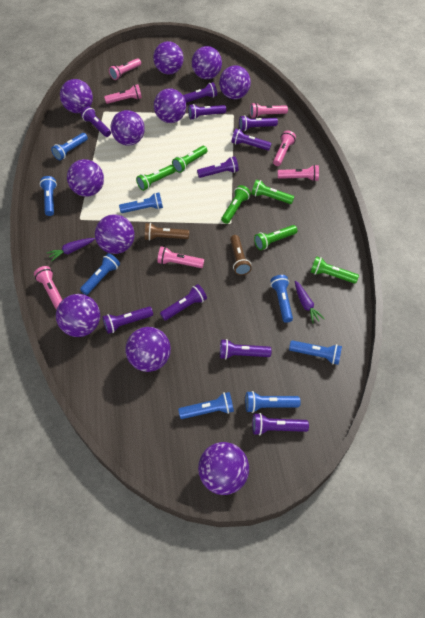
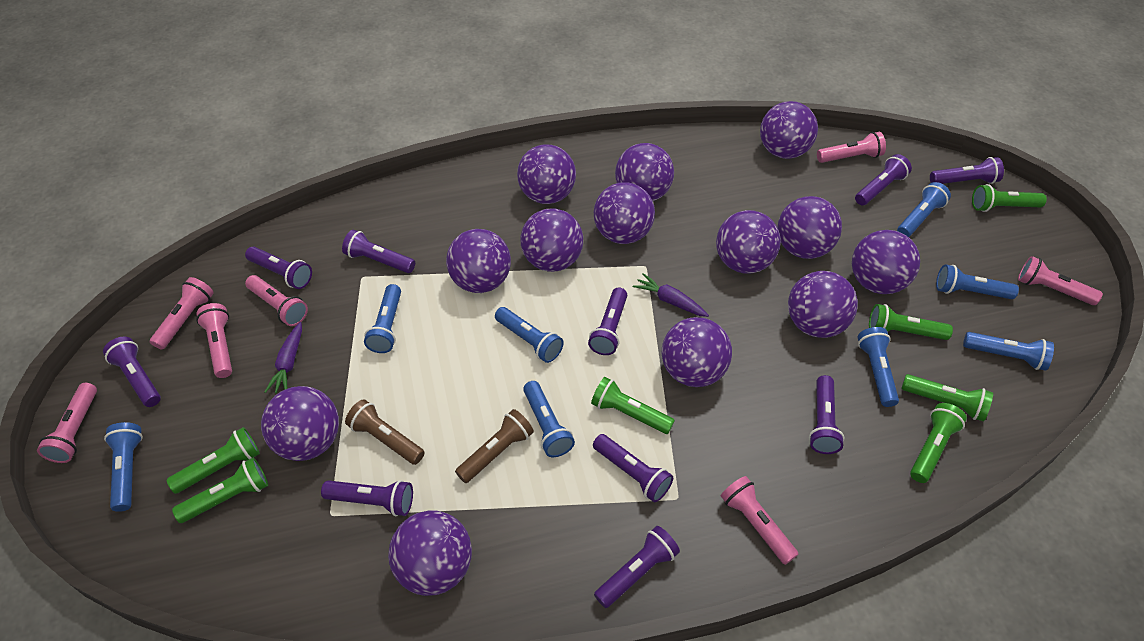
green flashlight: [136,165,176,191] [172,146,207,173] [221,185,251,224] [251,179,294,204] [254,225,297,250] [311,256,359,284] = 6 -> [166,427,260,494] [172,458,268,523] [591,377,675,434] [869,304,953,340] [901,374,993,421] [910,403,967,483] [972,184,1047,212] = 7
purple ball: [56,294,100,337] [60,79,93,113] [67,159,104,197] [95,215,135,254] [111,110,145,146] [125,327,171,372] [153,41,184,75] [154,88,186,123] [192,46,222,79] [198,442,249,495] [219,65,251,99] = 11 -> [261,386,339,461] [388,510,472,596] [446,229,511,293] [517,145,576,204] [520,209,583,272] [594,182,655,244] [615,143,674,201] [662,317,732,387] [716,210,781,274] [760,101,818,159] [777,196,842,259] [788,271,858,338] [852,230,920,294] = 13

